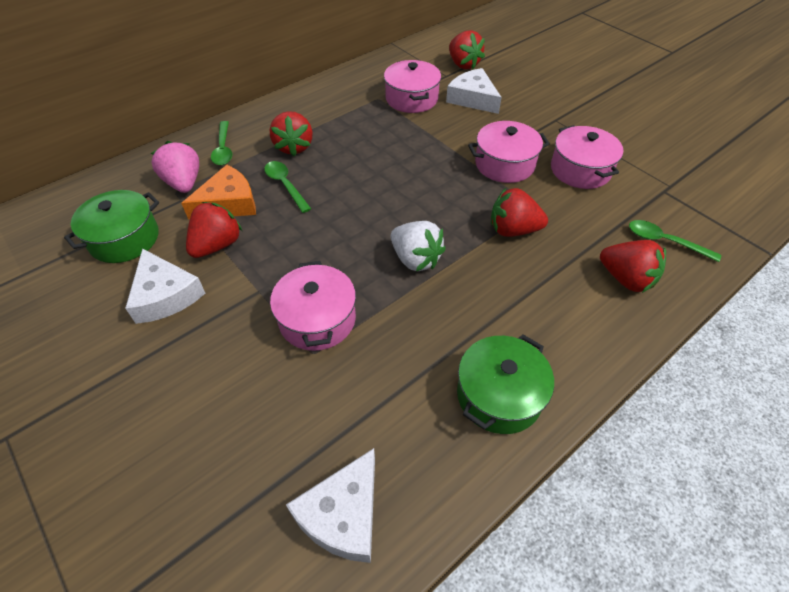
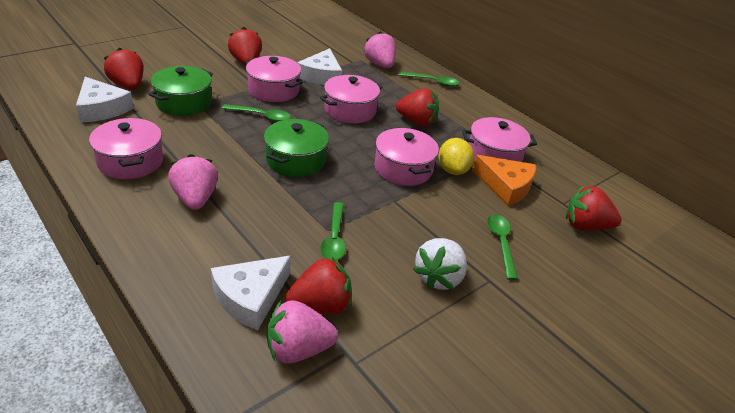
green spoon: [211,121,232,165] [264,161,311,213] [629,220,721,262] = 3 -> [222,104,291,122] [320,202,346,260] [398,72,459,87] [487,214,518,280] = 4
pink pot: [270,261,356,351] [384,60,441,113] [468,121,550,183] [551,125,623,189] = 4 -> [89,118,163,179] [245,56,303,102] [320,75,382,123] [374,127,439,186] [462,117,537,162] = 5
pink strawberry: [151,141,199,193] = 1 -> [168,154,218,210] [267,300,338,364] [363,31,396,68] = 3
yellow lemon: none = 0 -> [438,138,474,175] = 1

